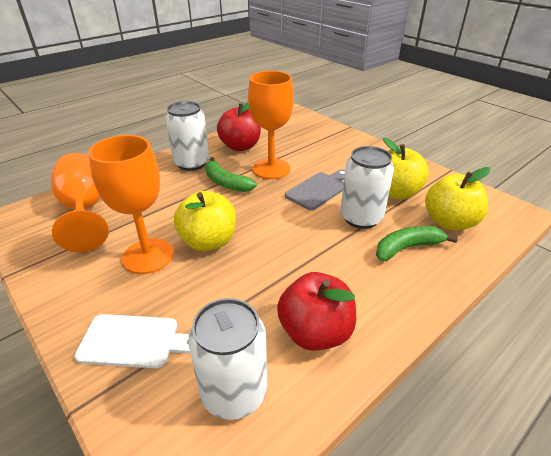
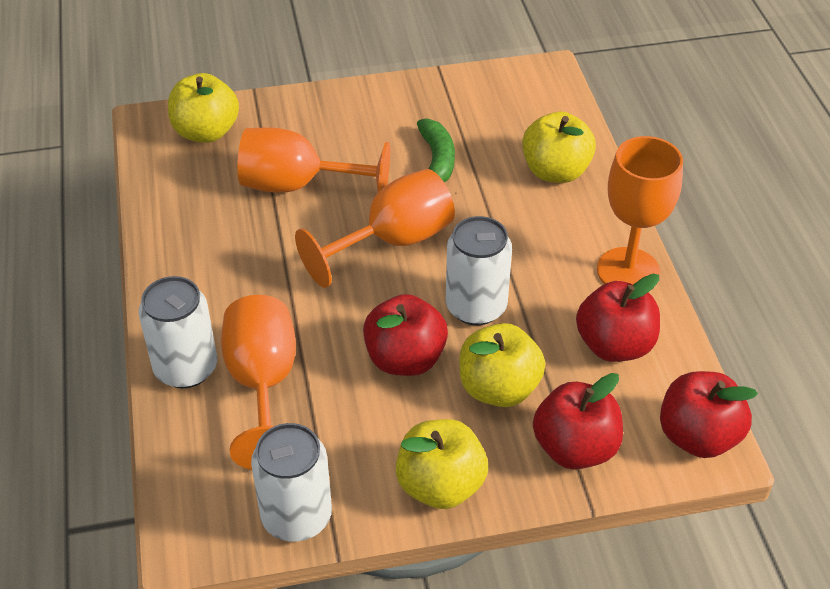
green banana: [205,157,257,192] [376,226,458,261] = 2 -> [417,118,455,182] = 1
grey cutting board: [285,169,345,210] = 1 -> none = 0
orange goblet: [51,153,109,252] [88,135,174,274] [248,71,294,179] = 3 -> [221,295,296,470] [237,127,390,193] [295,169,455,288] [597,136,683,284] = 4
red apple: [217,102,261,151] [277,272,356,351] = 2 -> [363,294,448,376] [533,373,623,469] [576,274,660,362] [660,371,758,458] = 4
white cutting board: [75,314,190,368] = 1 -> none = 0
yellow apple: [174,191,236,251] [383,138,429,199] [425,167,490,230] = 3 -> [168,73,239,143] [396,419,488,509] [459,323,545,407] [522,111,596,183] = 4

